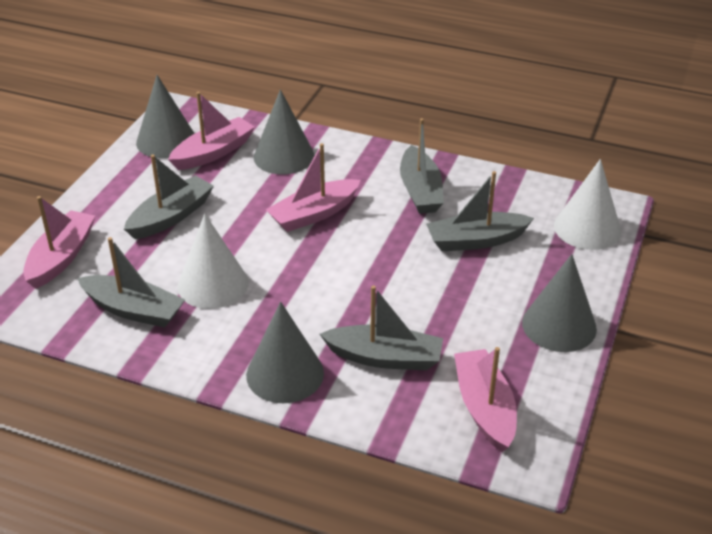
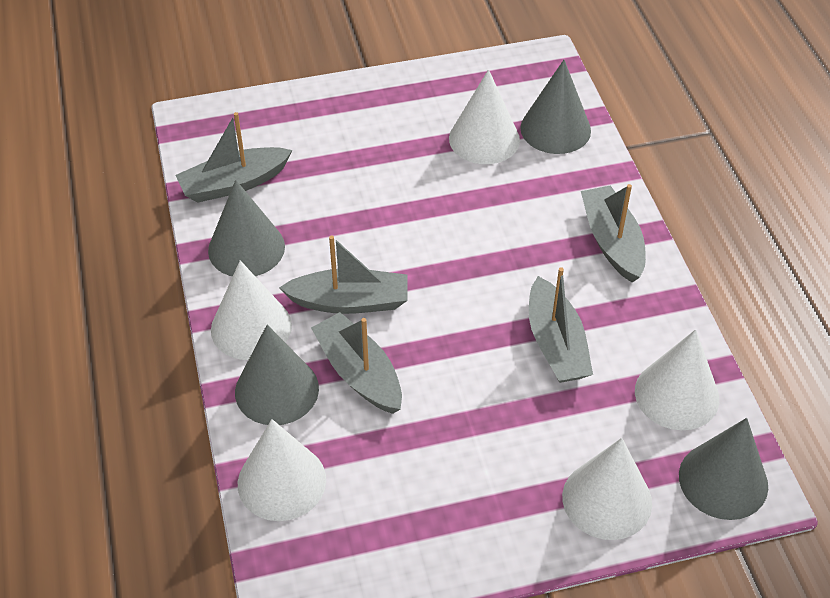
pink boat: [23,196,95,289] [168,92,255,170] [266,143,361,232] [454,347,517,452] = 4 -> none = 0
white cone: [178,214,249,309] [554,159,621,250] = 2 -> [211,260,292,360] [238,419,326,521] [449,69,520,164] [562,438,652,540] [635,329,719,430] = 5

